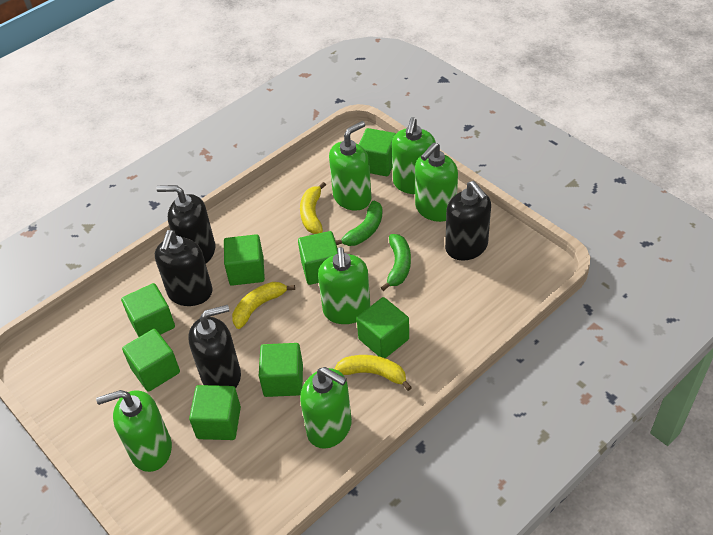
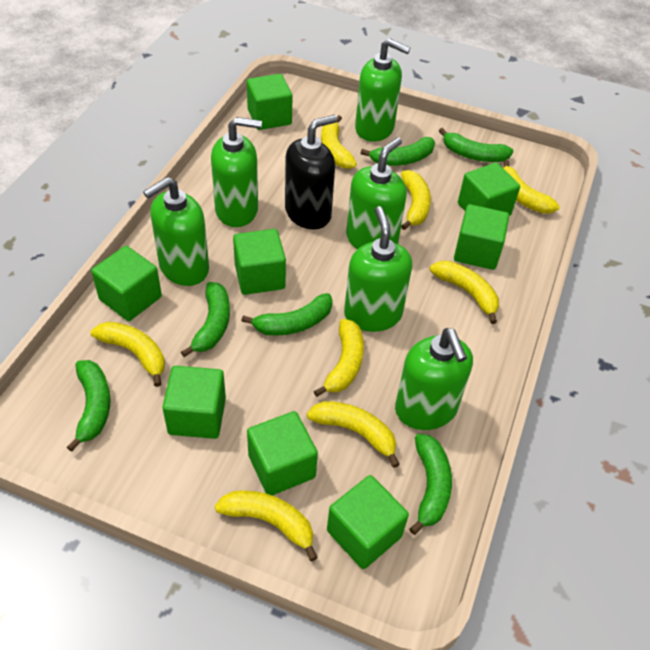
black soap dispenser: [155,230,213,306] [156,185,215,263] [188,305,241,388] [445,181,491,261] = 4 -> [285,115,338,229] = 1
green banana: [335,201,382,246] [381,234,411,291] = 2 -> [67,360,111,452] [181,282,230,357] [241,293,333,336] [361,137,435,166] [409,434,452,535] [439,128,514,162] = 6
yellow banana: [232,282,295,329] [300,182,326,234] [335,355,412,391] = 3 -> [91,322,165,387] [215,490,318,561] [307,401,400,468] [314,319,364,397] [321,115,357,169] [401,170,431,230] [430,261,499,324] [503,160,560,213] = 8

